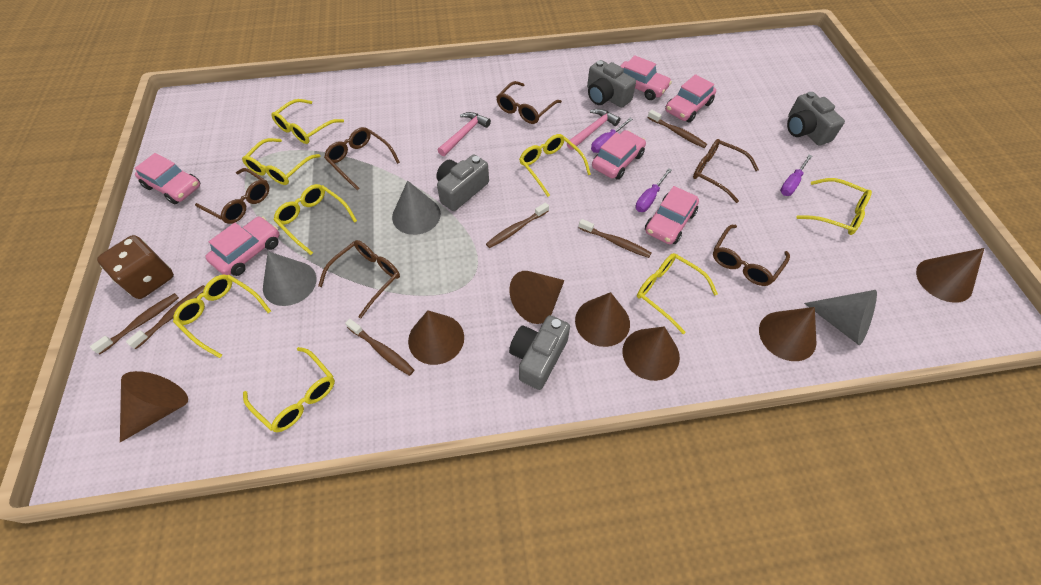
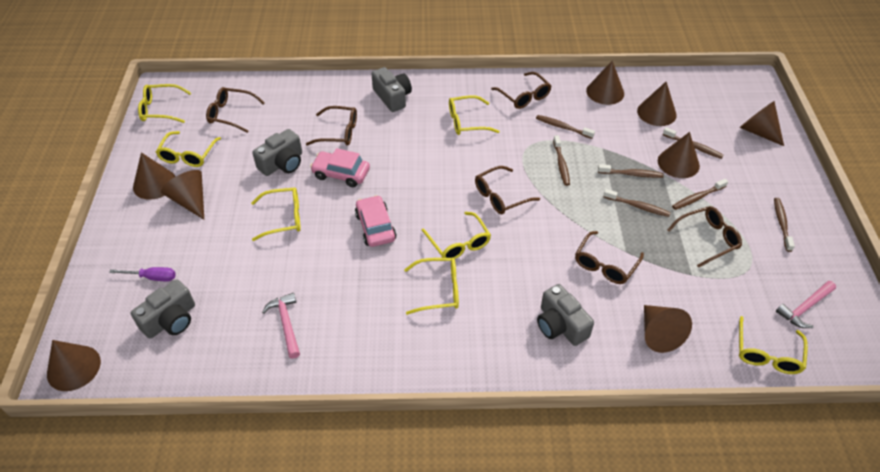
brown cone: [120,371,188,442] [408,311,464,365] [509,271,565,324] [575,292,630,347] [623,326,680,381] [759,307,817,361] [916,248,984,303] = 7 -> [47,340,101,391] [133,152,176,200] [161,170,204,219] [586,61,624,105] [637,82,677,126] [644,305,692,353] [658,132,700,178] [740,101,784,146] = 8
brown dice: [97,235,174,299] = 1 -> none = 0
brown toothbrush: [90,293,179,354] [126,285,205,349] [345,319,414,376] [486,202,549,248] [579,219,651,258] [647,110,707,148] = 6 -> [536,115,595,139] [553,135,570,186] [598,164,664,178] [604,189,671,217] [663,127,724,159] [672,179,728,210] [774,198,795,252] = 7
grey cone: [263,251,317,306] [392,180,441,235] [804,290,877,345] = 3 -> none = 0
pink car: [135,153,201,204] [205,216,280,276] [592,130,646,180] [620,55,672,100] [645,186,699,244] [665,74,716,123] = 6 -> [310,148,370,187] [355,195,396,247] = 2
purple screwdriver: [591,118,633,153] [635,168,672,212] [780,155,812,196] = 3 -> [109,267,176,281] = 1
yellow glasses: [173,274,271,358] [242,138,320,185] [243,347,335,432] [271,99,344,144] [274,184,357,255] [519,134,591,197] [637,253,718,334] [797,178,872,235] = 8 -> [138,84,191,123] [156,131,221,167] [251,187,301,241] [404,258,459,315] [421,212,491,259] [449,95,500,135] [739,316,808,374] = 7

